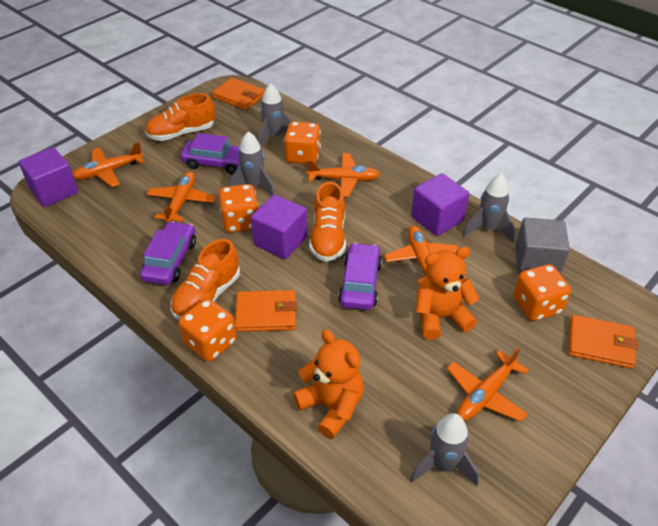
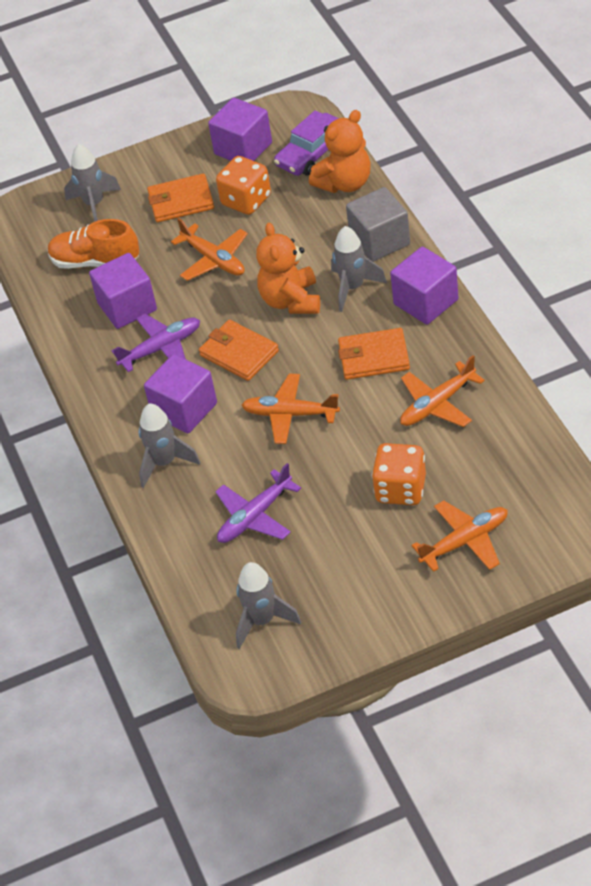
orange dice: [179,299,237,362] [219,184,259,233] [284,121,321,164] [513,264,571,321] = 4 -> [216,156,271,215] [372,443,426,505] = 2
orange plane: [72,142,144,187] [146,171,216,223] [306,153,380,197] [384,225,458,285] [447,347,529,422] = 5 -> [171,218,248,281] [241,374,340,444] [400,355,485,427] [411,500,508,572] = 4
orange shoe: [145,93,215,141] [170,239,240,319] [309,182,346,262] = 3 -> [48,219,139,269] = 1
purple car: [140,221,196,285] [180,133,240,175] [338,243,382,310] = 3 -> [274,110,339,176] = 1
purple cube: [19,147,78,207] [251,195,307,259] [411,173,469,236] = 3 -> [89,253,157,329] [144,354,217,433] [208,98,272,161] [390,247,458,325] = 4
purple plane: none = 0 -> [112,314,200,372] [215,463,301,543] = 2

